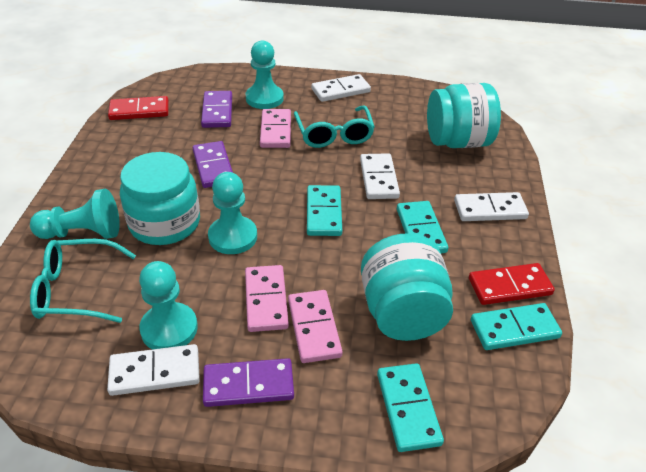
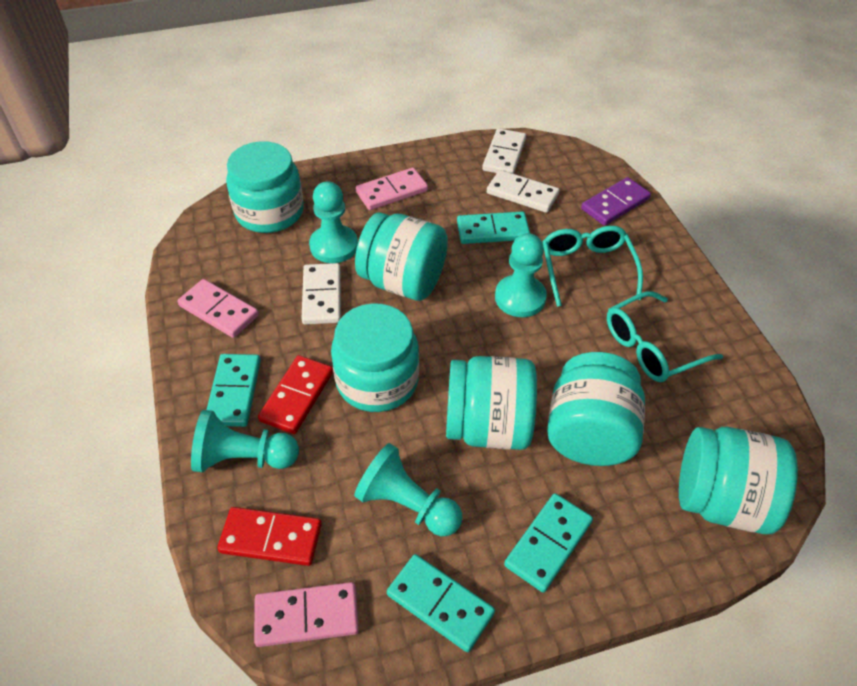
purple domino: [193,141,233,188] [201,91,232,128] [203,358,294,407] = 3 -> [581,177,651,226] = 1
turquoise jar: [120,152,200,245] [361,233,453,341] [427,83,501,148] = 3 -> [226,141,304,233] [331,304,419,412] [355,212,448,301] [446,356,537,450] [547,352,645,466] [679,427,798,534] = 6
white domino: [107,344,200,396] [311,74,371,102] [360,153,400,199] [454,192,529,221] = 4 -> [301,263,341,325] [482,128,526,174] [487,170,560,213] = 3

